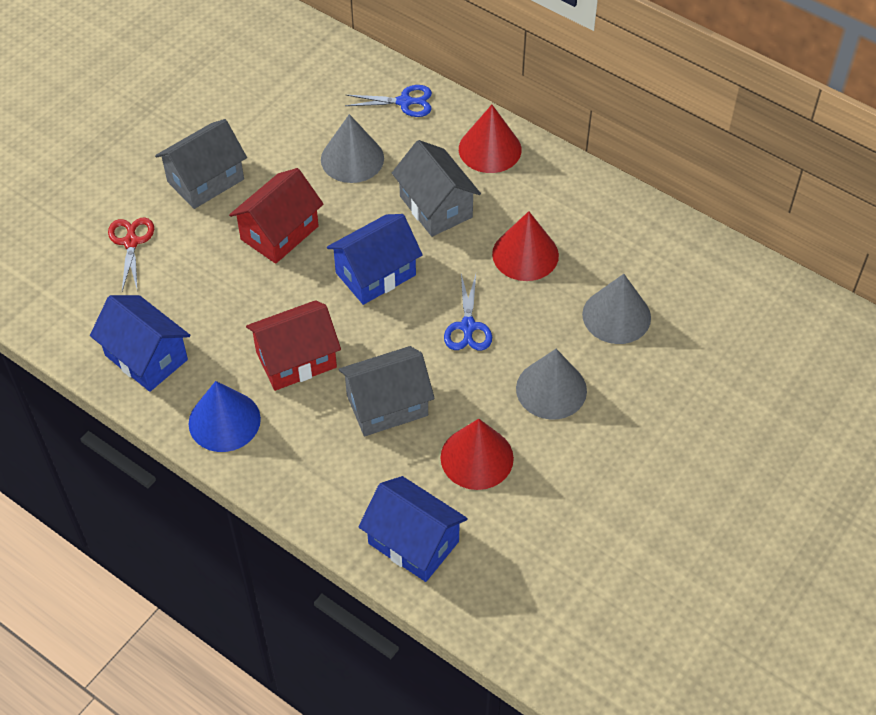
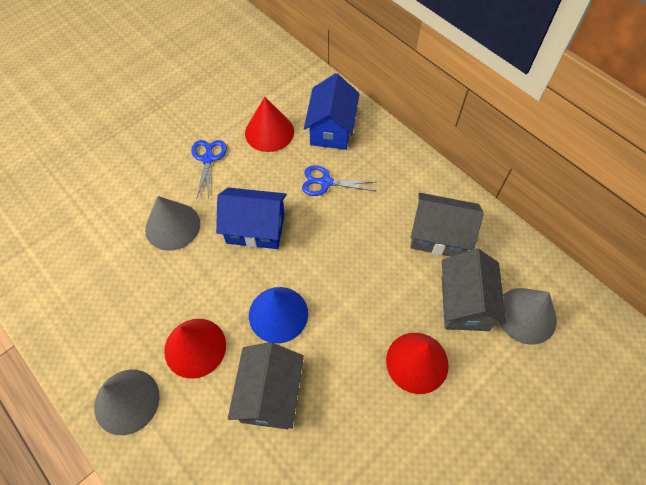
blue house: [90,295,190,392] [327,214,423,305] [358,476,468,582] = 3 -> [216,188,287,249] [304,73,359,150] = 2
red house: [229,168,323,264] [246,300,341,391] = 2 -> none = 0
red scissors: [108,217,154,292] = 1 -> none = 0

